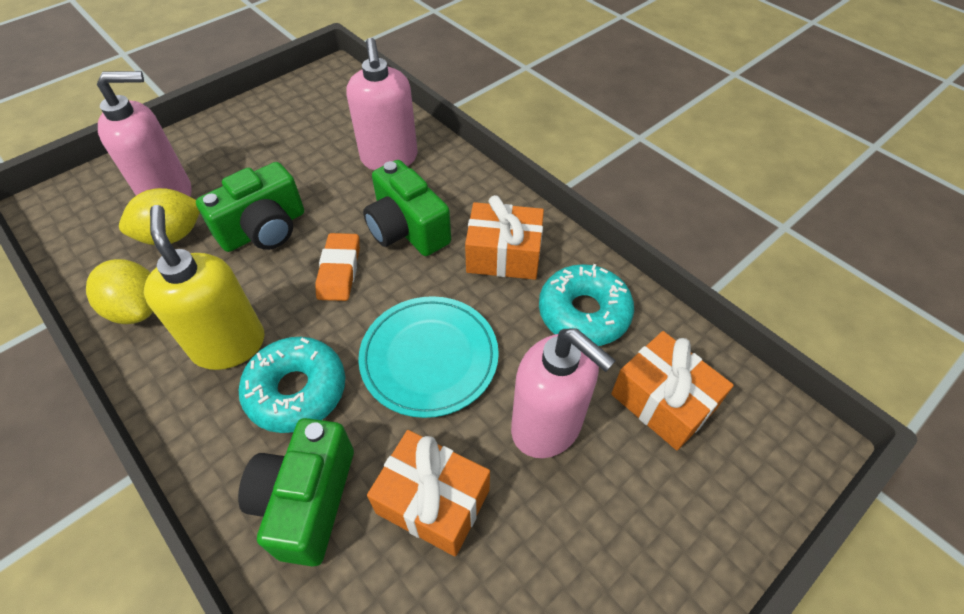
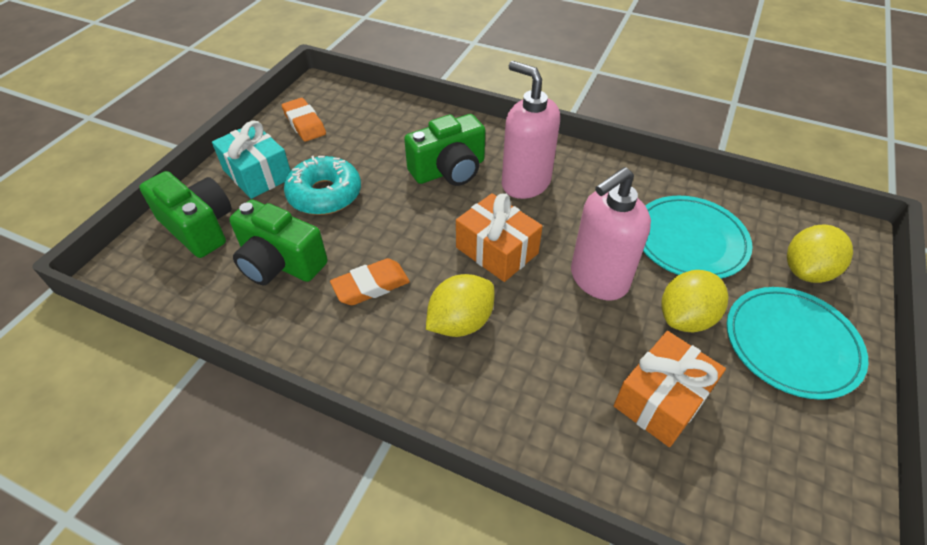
orange eraser: [315,233,360,301] = 1 -> [282,98,326,142] [330,258,410,305] = 2
orange gift: [367,430,490,557] [465,195,544,280] [611,331,734,450] = 3 -> [456,193,543,282] [614,331,726,447] = 2
pink soap dispenser: [97,71,192,197] [346,38,418,170] [511,328,616,458] = 3 -> [502,61,560,199] [571,167,651,300] = 2
turquoise donut: [239,337,345,433] [539,264,634,346] = 2 -> [284,156,361,215] = 1
turquoise gift: none = 0 -> [212,121,291,199] = 1
turquoise plate: [358,296,499,418] = 1 -> [643,196,753,279] [727,287,868,400] = 2
yellow lemon: [86,259,153,324] [119,188,200,245] = 2 -> [426,274,494,337] [661,270,729,332] [787,224,853,283] = 3
yellow soap dispenser: [144,205,264,370] = 1 -> none = 0

